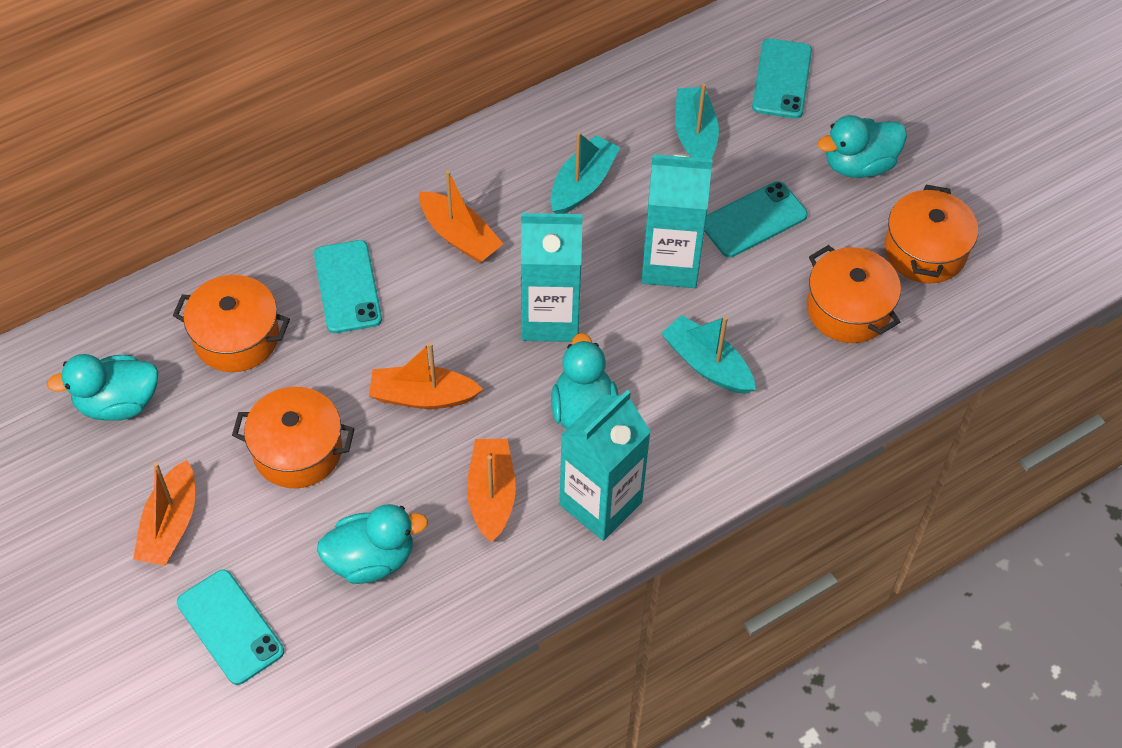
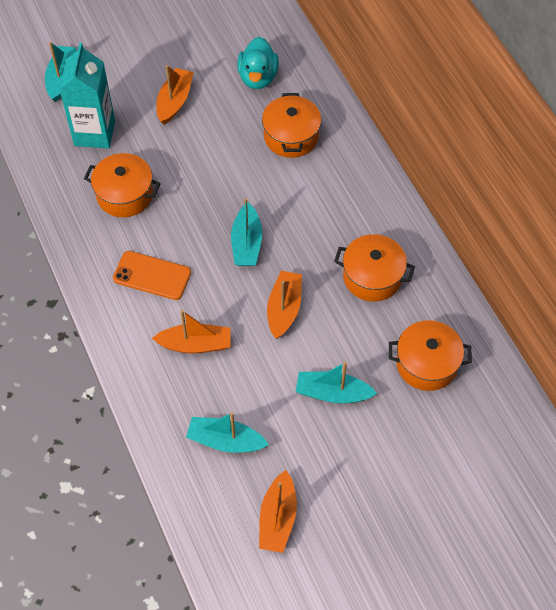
orange phone: none = 0 -> [113,251,191,300] = 1
turquoise boat: [550,132,620,214] [661,315,756,394] [675,83,719,159] = 3 -> [45,42,77,102] [186,412,269,453] [231,198,262,266] [296,362,377,403] = 4
turquoise carton: [521,213,583,342] [560,390,651,541] [641,154,713,288] = 3 -> [59,43,115,148] = 1
turquoise duck: [47,354,159,421] [317,504,428,584] [551,333,619,429] [817,115,907,178] = 4 -> [237,37,279,89] = 1
turquoise phone: [177,570,284,685] [314,240,382,333] [704,181,808,257] [752,38,812,119] = 4 -> none = 0

